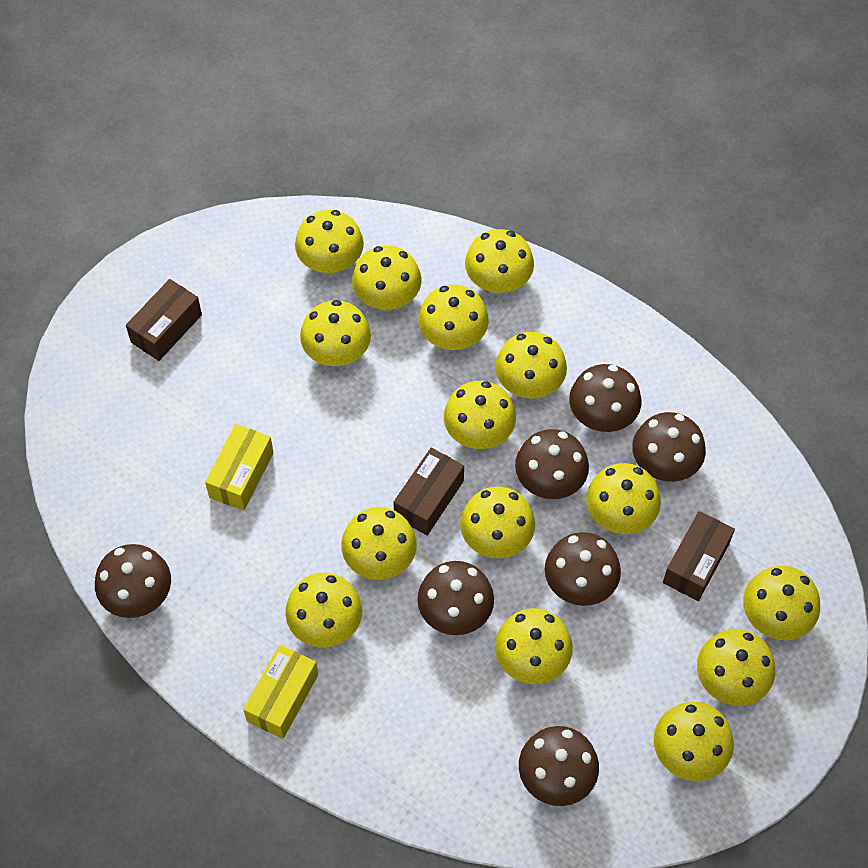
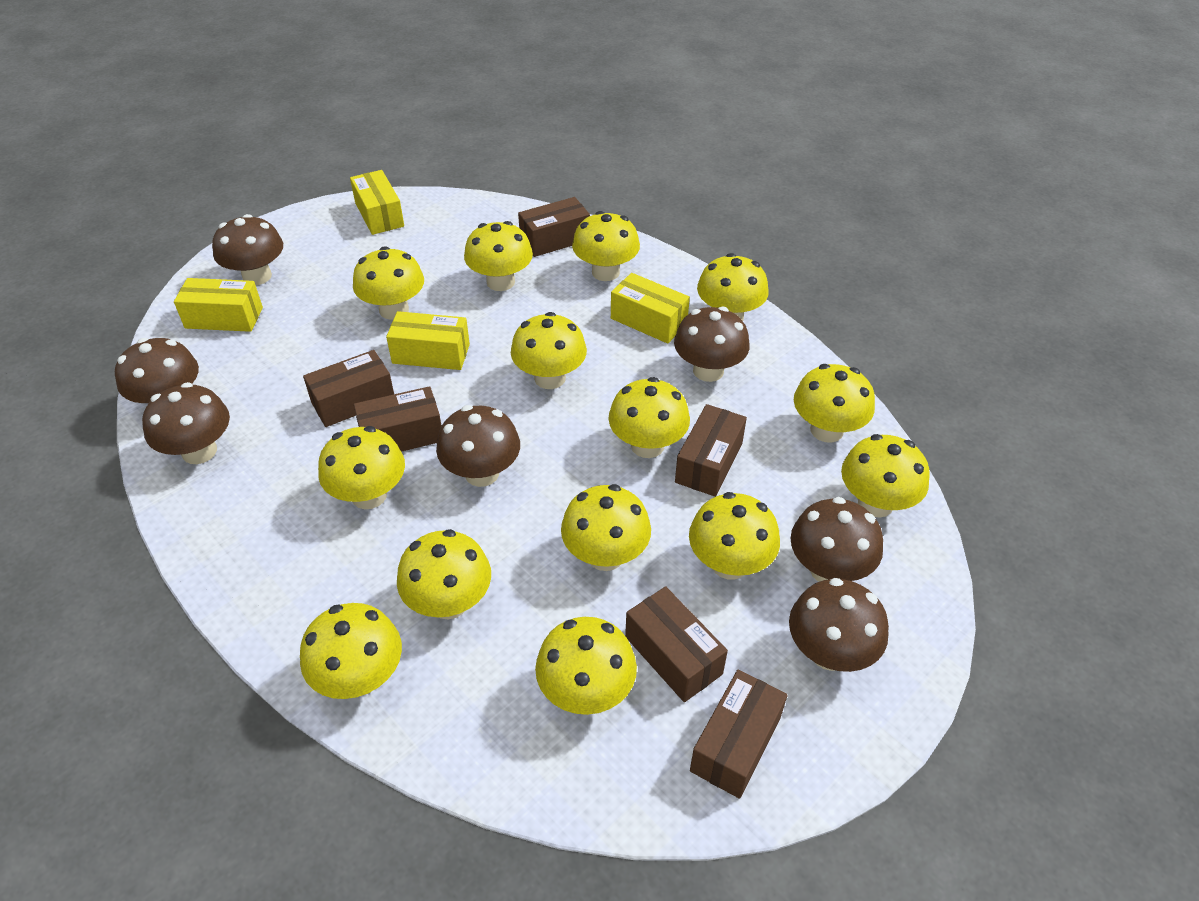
brown box: [126,279,202,361] [393,448,464,535] [663,511,735,601] = 3 -> [303,350,394,427] [354,386,441,452] [518,197,590,257] [625,586,728,702] [675,404,747,497] [690,670,788,799] = 6
yellow box: [205,424,274,511] [243,645,318,739] = 2 -> [174,278,263,332] [350,170,404,235] [386,311,470,370] [611,273,690,344] = 4
yellow mushroom: [286,573,362,647] [295,210,364,275] [300,300,371,366] [341,507,417,580] [352,246,421,311] [418,285,489,350] [444,381,516,449] [460,486,535,558] [465,229,534,294] [495,332,567,399] [495,608,573,684] [586,463,661,534] [654,702,734,781] [697,629,775,706] [743,566,820,640] = 15 -> [300,603,402,699] [318,426,405,509] [353,246,424,320] [397,529,491,620] [464,221,533,291] [511,312,587,389] [535,617,637,715] [561,484,651,571] [572,211,640,281] [609,377,690,458] [689,492,780,580] [697,253,769,321] [794,364,875,443] [841,434,930,518] = 14

